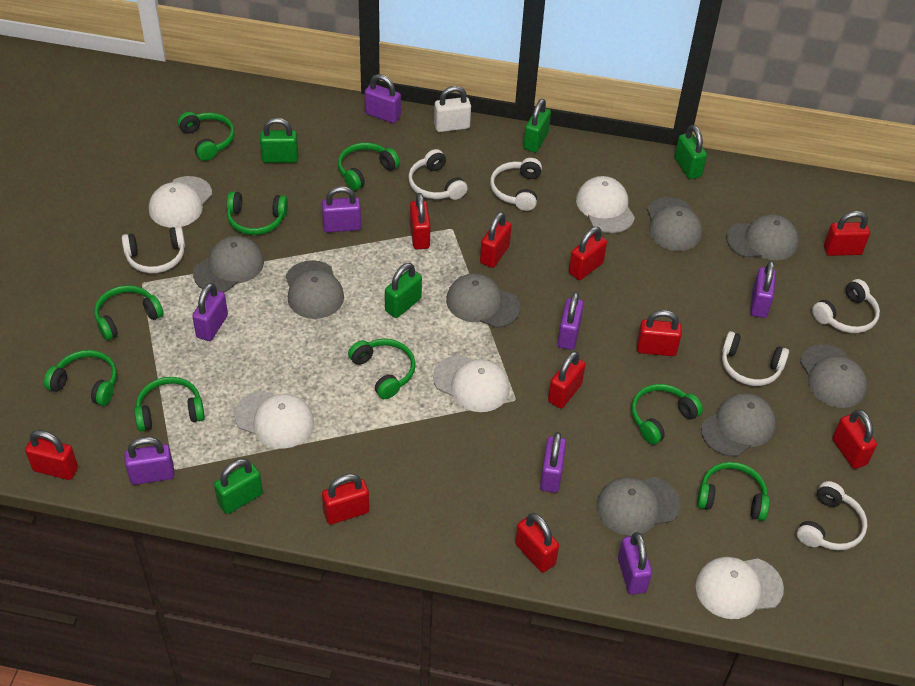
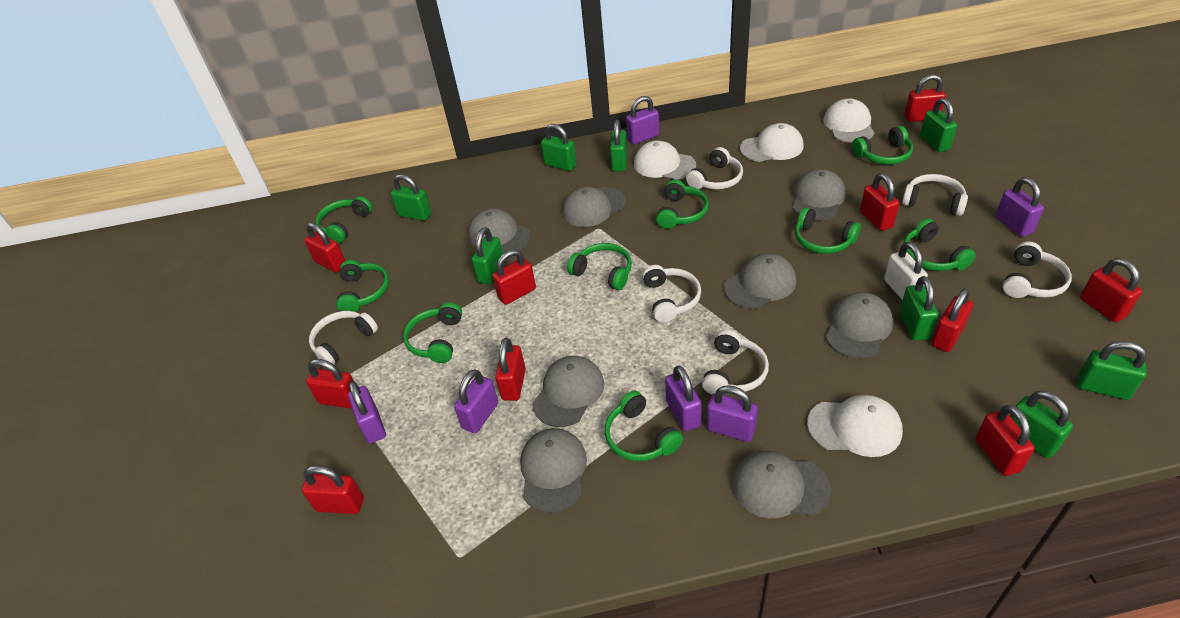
green padlock: [214,459,263,514] [260,118,298,163] [385,263,422,318] [523,99,551,152] [675,125,707,179] = 5 -> [391,174,432,221] [472,227,503,284] [541,124,577,171] [610,120,627,171] [900,276,938,340] [920,98,957,152] [1010,391,1073,458] [1078,341,1147,400] = 8
purple padlock: [124,437,175,485] [192,283,228,341] [322,186,361,232] [365,74,401,123] [540,432,566,493] [557,292,584,350] [618,532,652,595] [750,261,776,318] = 8 -> [348,381,386,444] [454,369,498,433] [626,96,659,144] [665,365,702,431] [707,385,758,442] [995,177,1044,237] = 6
white cap: [149,176,212,228] [234,390,314,449] [433,355,510,412] [576,176,635,233] [695,557,784,619] = 5 -> [634,140,696,180] [740,123,803,162] [807,395,903,457] [823,99,874,143] = 4

